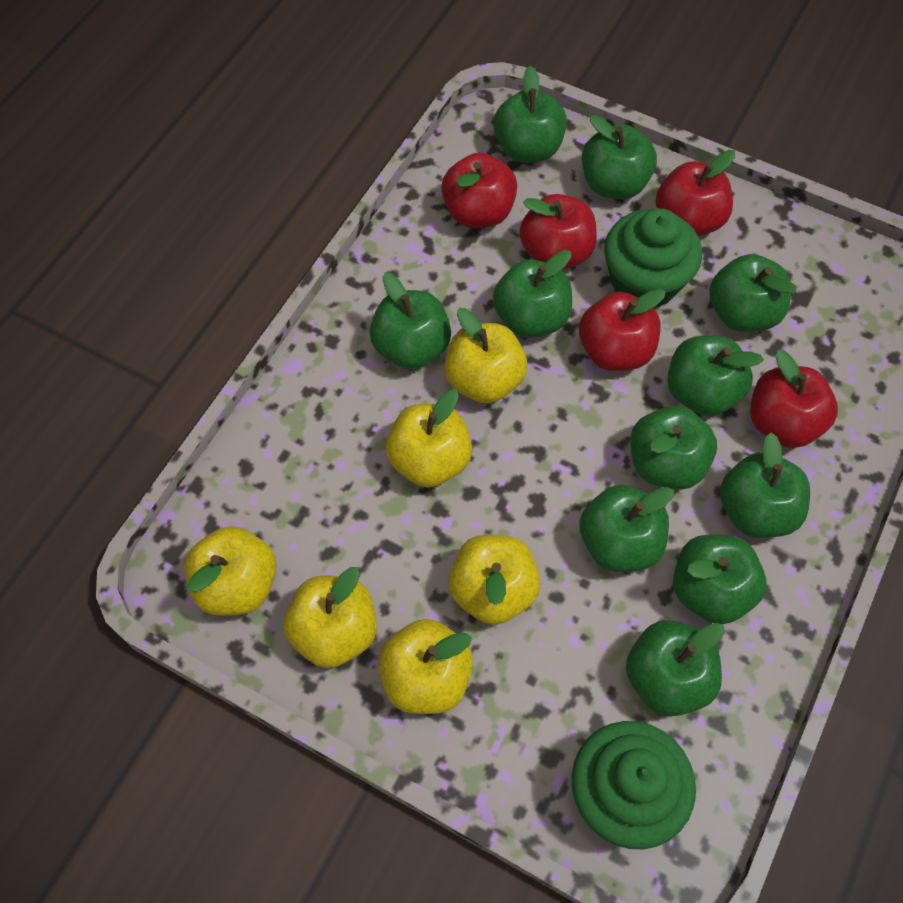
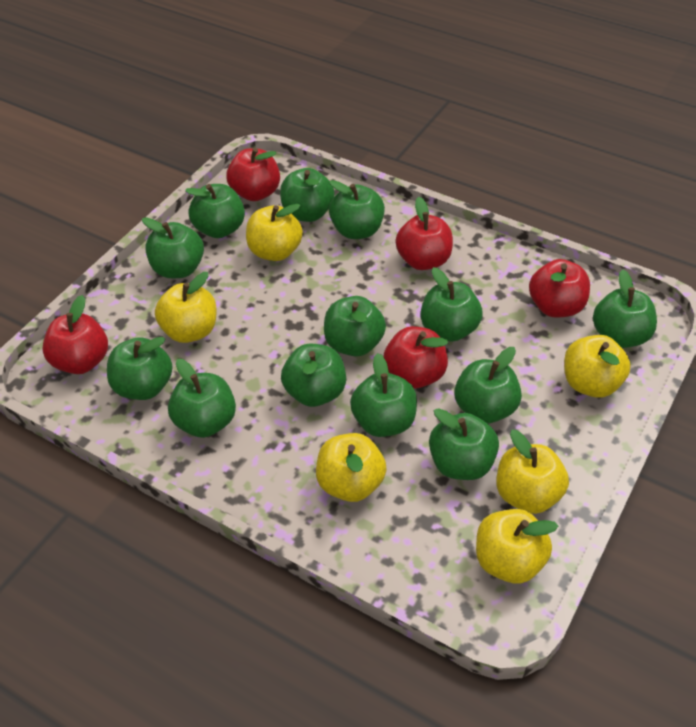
green apple: [369,272,451,369] [493,65,567,163] [493,250,572,338] [579,485,674,572] [582,115,657,199] [626,620,724,716] [630,406,717,490] [667,335,764,416] [673,535,767,624] [709,254,796,332] [720,432,810,538] = 11 -> [107,337,173,400] [142,217,204,278] [168,359,236,438] [185,184,245,238] [280,168,335,222] [281,344,346,407] [324,296,386,356] [329,180,385,239] [350,353,417,437] [421,267,483,342] [429,408,499,480] [454,347,522,423] [593,270,657,348] = 13
green cupcake: [572,721,696,849] [604,208,702,308] = 2 -> none = 0

